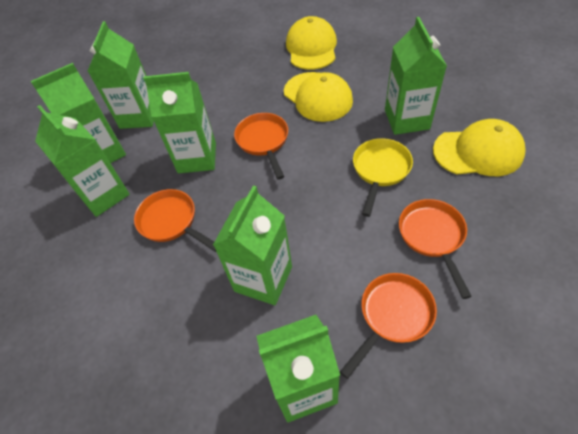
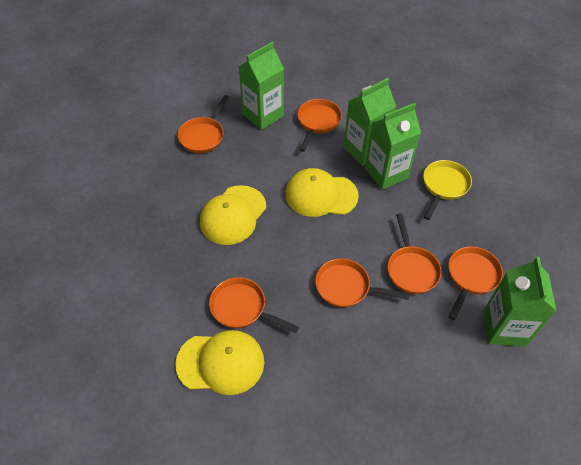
green carton: [31,63,126,163] [35,105,130,217] [88,21,154,129] [143,72,216,173] [213,186,292,305] [257,315,340,422] [385,17,447,135] = 7 -> [239,42,284,130] [343,78,396,166] [365,103,421,190] [484,257,556,347] = 4
orange pan: [134,189,216,252] [234,113,288,180] [340,273,437,379] [399,199,472,299] = 4 -> [178,95,229,153] [209,277,299,333] [297,99,342,152] [315,258,410,307] [388,213,442,294] [448,246,503,320] = 6

